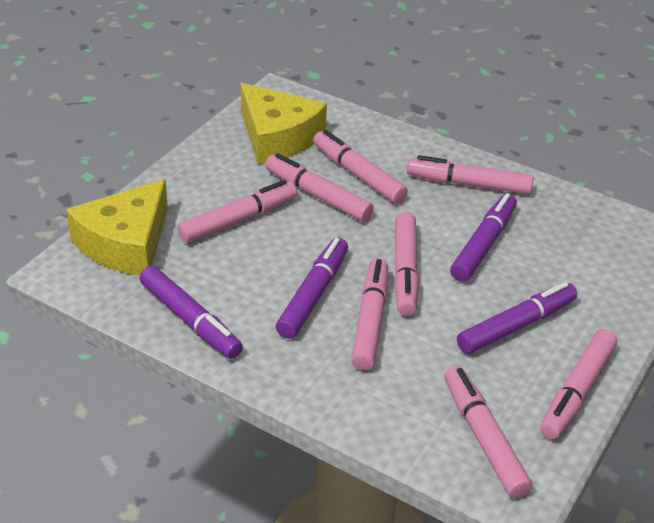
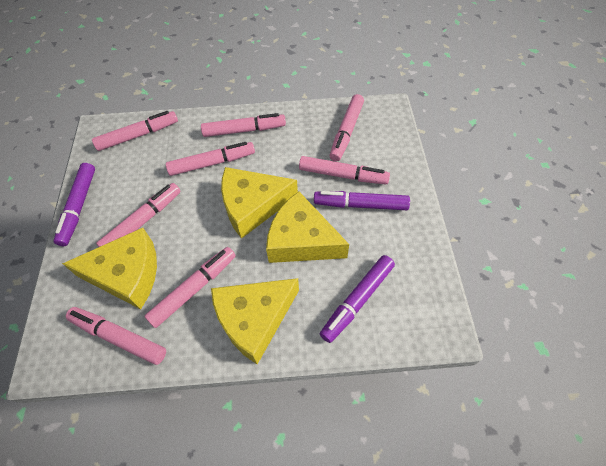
purple marker: [139,266,243,359] [276,238,348,339] [450,193,517,282] [457,282,577,354] = 4 -> [54,163,95,246] [314,191,410,210] [320,255,395,343] = 3
yellow cheese: [66,179,168,275] [241,83,327,164] = 2 -> [62,228,157,309] [211,278,299,364] [221,167,298,239] [266,191,349,263] = 4

